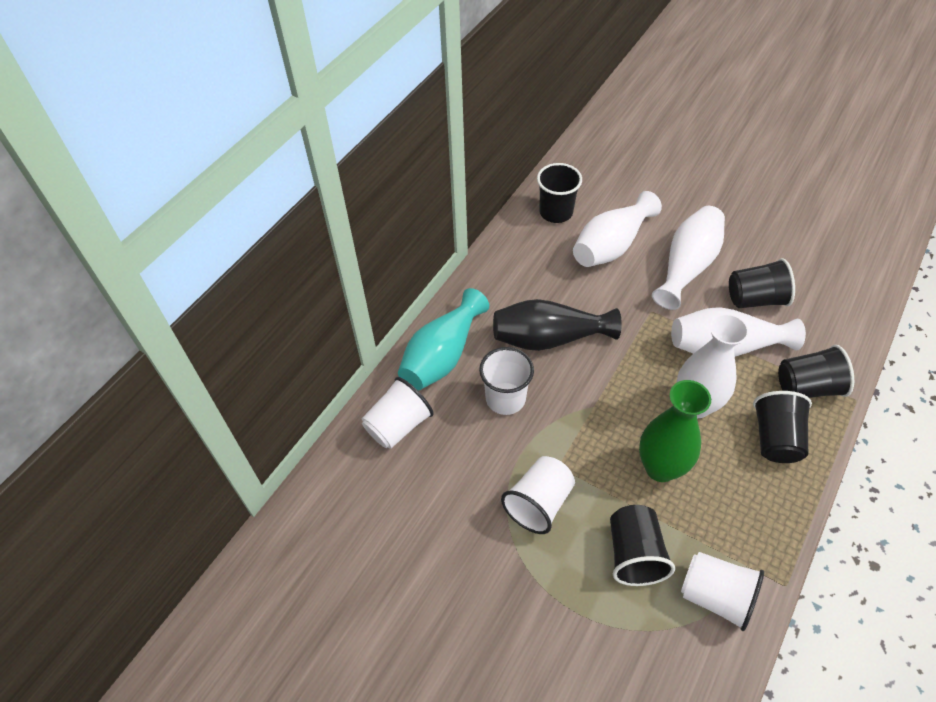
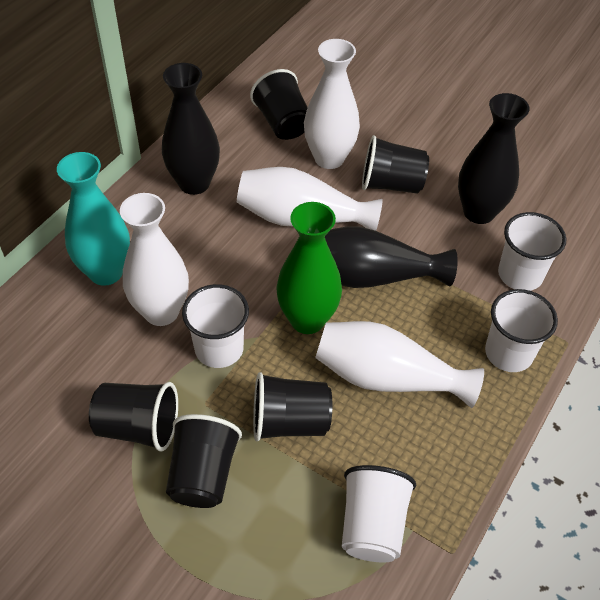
black vase: [493,299,622,351] = 1 -> [162,63,220,195] [325,226,458,288] [458,93,530,224] = 3

